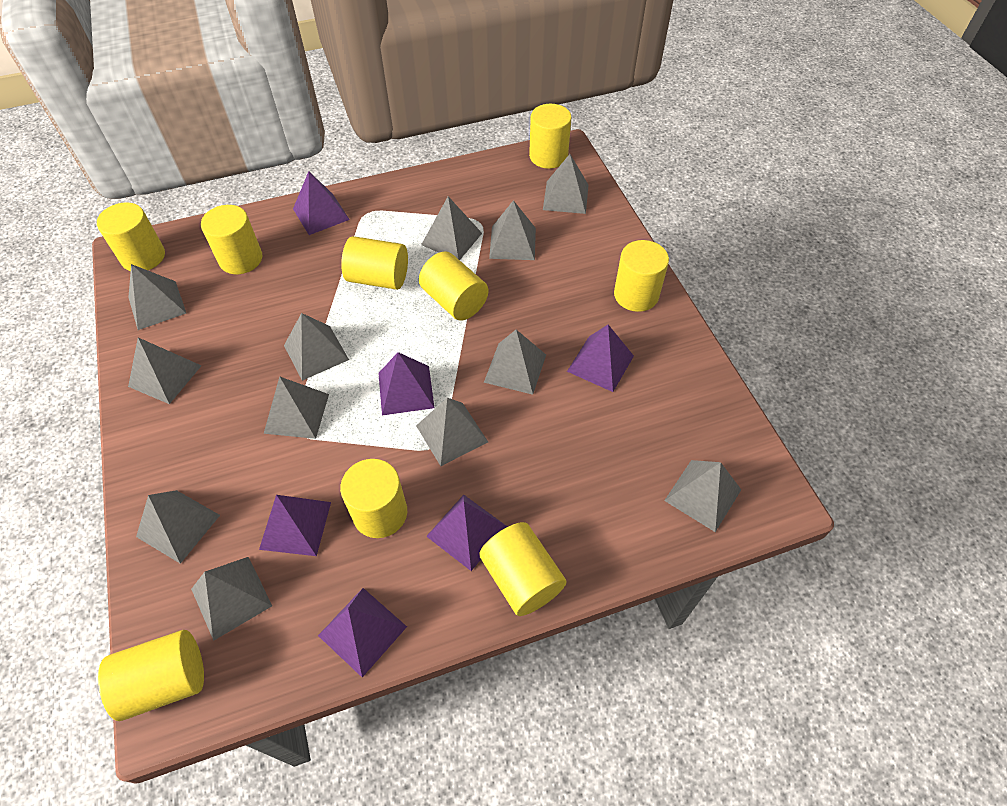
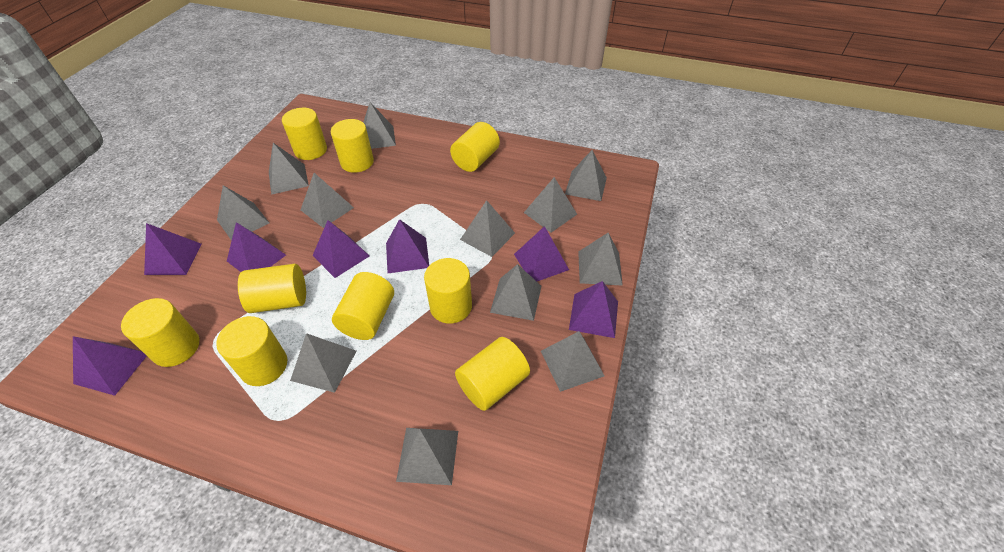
purple pyramid: [259,495,331,556] [293,171,350,235] [318,588,407,677] [378,352,434,415] [426,495,508,571] [567,325,634,392] = 6 -> [73,336,147,396] [144,223,202,275] [227,222,286,272] [312,220,369,278] [386,219,429,273] [514,226,569,281] [569,281,618,338] = 7

